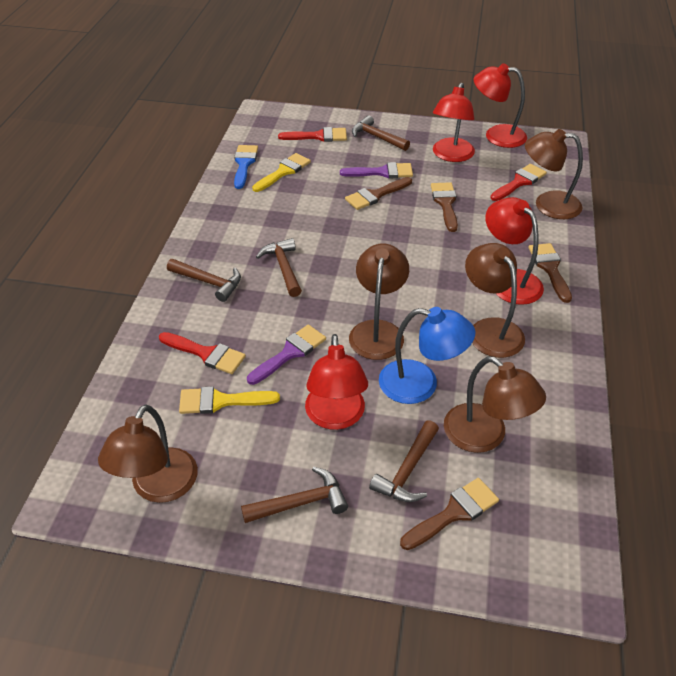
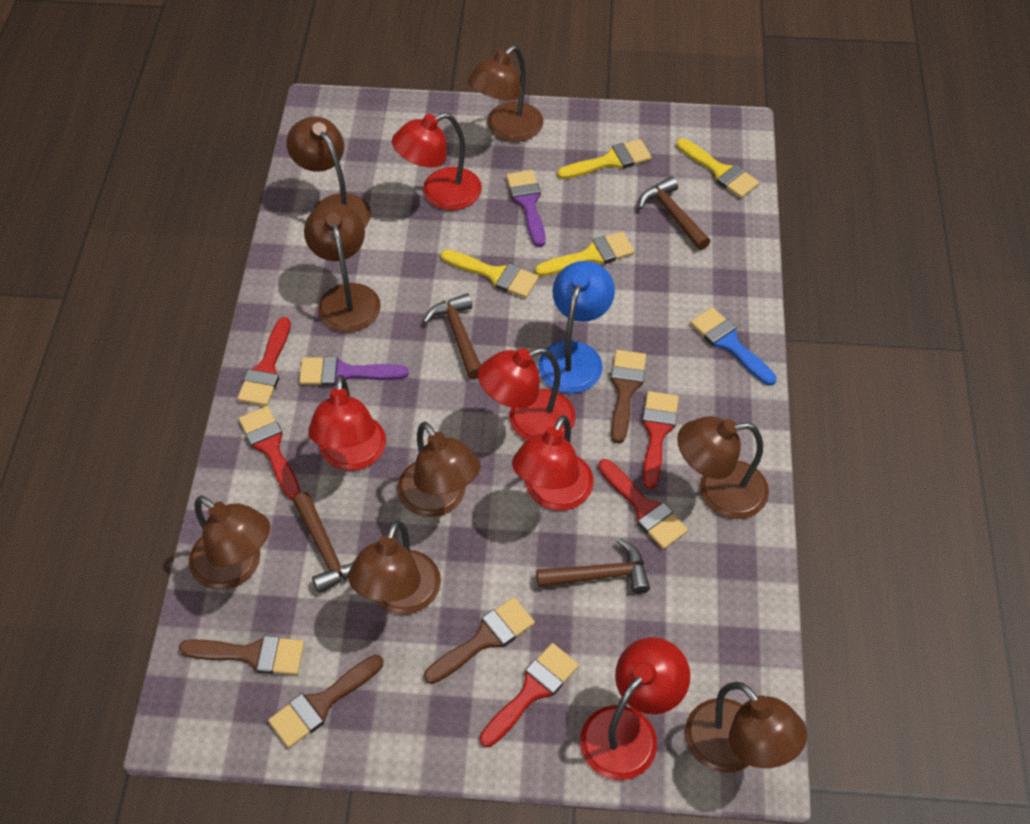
brown hammer: [167,259,241,302] [241,467,348,523] [256,238,302,297] [352,115,410,151] [369,420,439,502] = 5 -> [293,492,362,594] [423,293,481,379] [536,538,650,594] [638,176,711,250] = 4
brown lamp: [98,404,198,503] [349,244,409,360] [444,356,546,453] [465,243,525,358] [525,129,583,219] = 5 -> [189,496,270,590] [286,116,371,228] [304,203,381,332] [348,520,441,615] [397,421,481,517] [468,45,543,142] [677,416,769,519] [685,682,807,773] = 8
red brush: [159,332,246,374] [278,127,347,142] [490,164,547,201] = 3 -> [237,317,291,406] [239,406,301,499] [480,643,579,747] [598,459,688,549] [642,391,679,489] = 5
red lamp: [305,334,368,430] [433,83,475,162] [474,63,527,148] [485,197,544,305] = 4 -> [308,375,386,471] [392,113,482,210] [478,348,576,441] [512,415,594,511] [580,637,690,780] = 5
yellow brush: [179,386,280,414] [252,153,311,192] = 2 -> [441,249,539,298] [535,232,634,276] [557,139,652,179] [677,138,759,198] = 4

